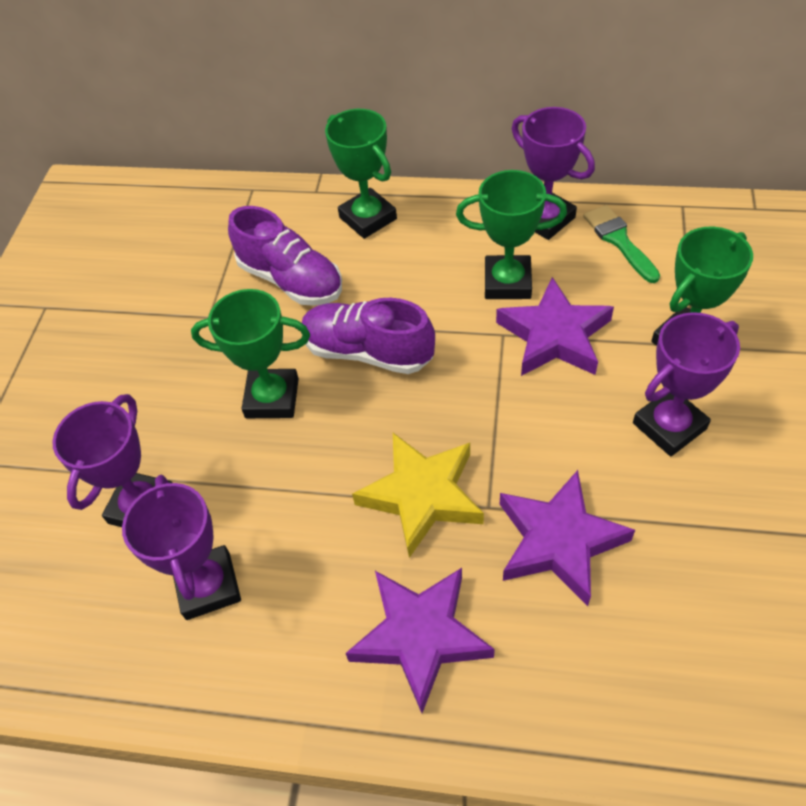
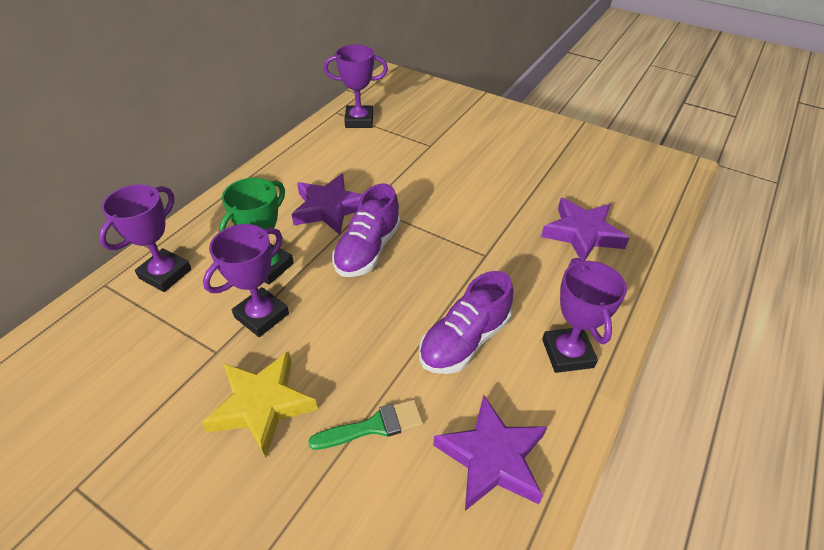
green trophy: [191,289,310,418] [325,109,397,239] [456,170,567,299] [651,227,753,345] = 4 -> [219,178,294,285] = 1

